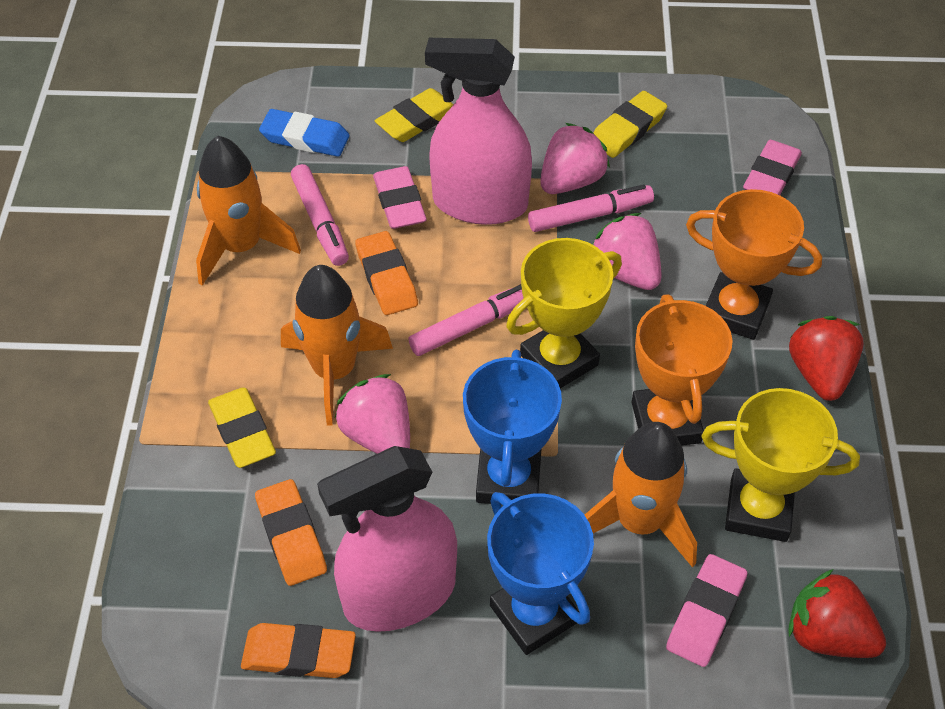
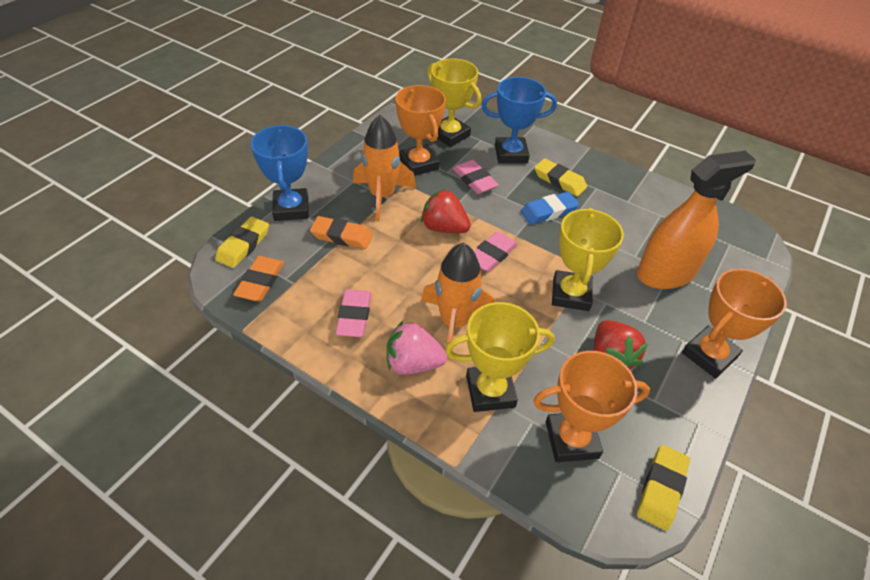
orange eraser: [241,623,356,678] [255,479,327,586] [355,231,418,315] = 3 -> [233,256,285,301] [310,216,373,249] = 2
orange rocket: [196,136,301,286] [281,265,393,425] [585,422,697,567] = 3 -> [353,115,416,221] [421,243,496,358] = 2
orange spray bottle: none = 0 -> [637,151,756,289] = 1
orange trophy: [631,294,732,446] [686,189,822,340] = 2 -> [395,85,446,176] [533,351,650,462] [682,269,787,378] = 3
pink marker: [291,164,349,266] [408,284,524,356] [528,184,654,232] = 3 -> none = 0
pink spray bottle: [317,446,457,632] [425,38,532,225] = 2 -> none = 0
pink strawberry: [335,374,410,454] [540,123,610,194] [592,213,661,290] = 3 -> [387,321,447,375] = 1
yellow trophy: [506,238,622,388] [701,388,860,542] = 2 -> [427,58,481,147] [445,302,555,412] [552,208,624,311] = 3

